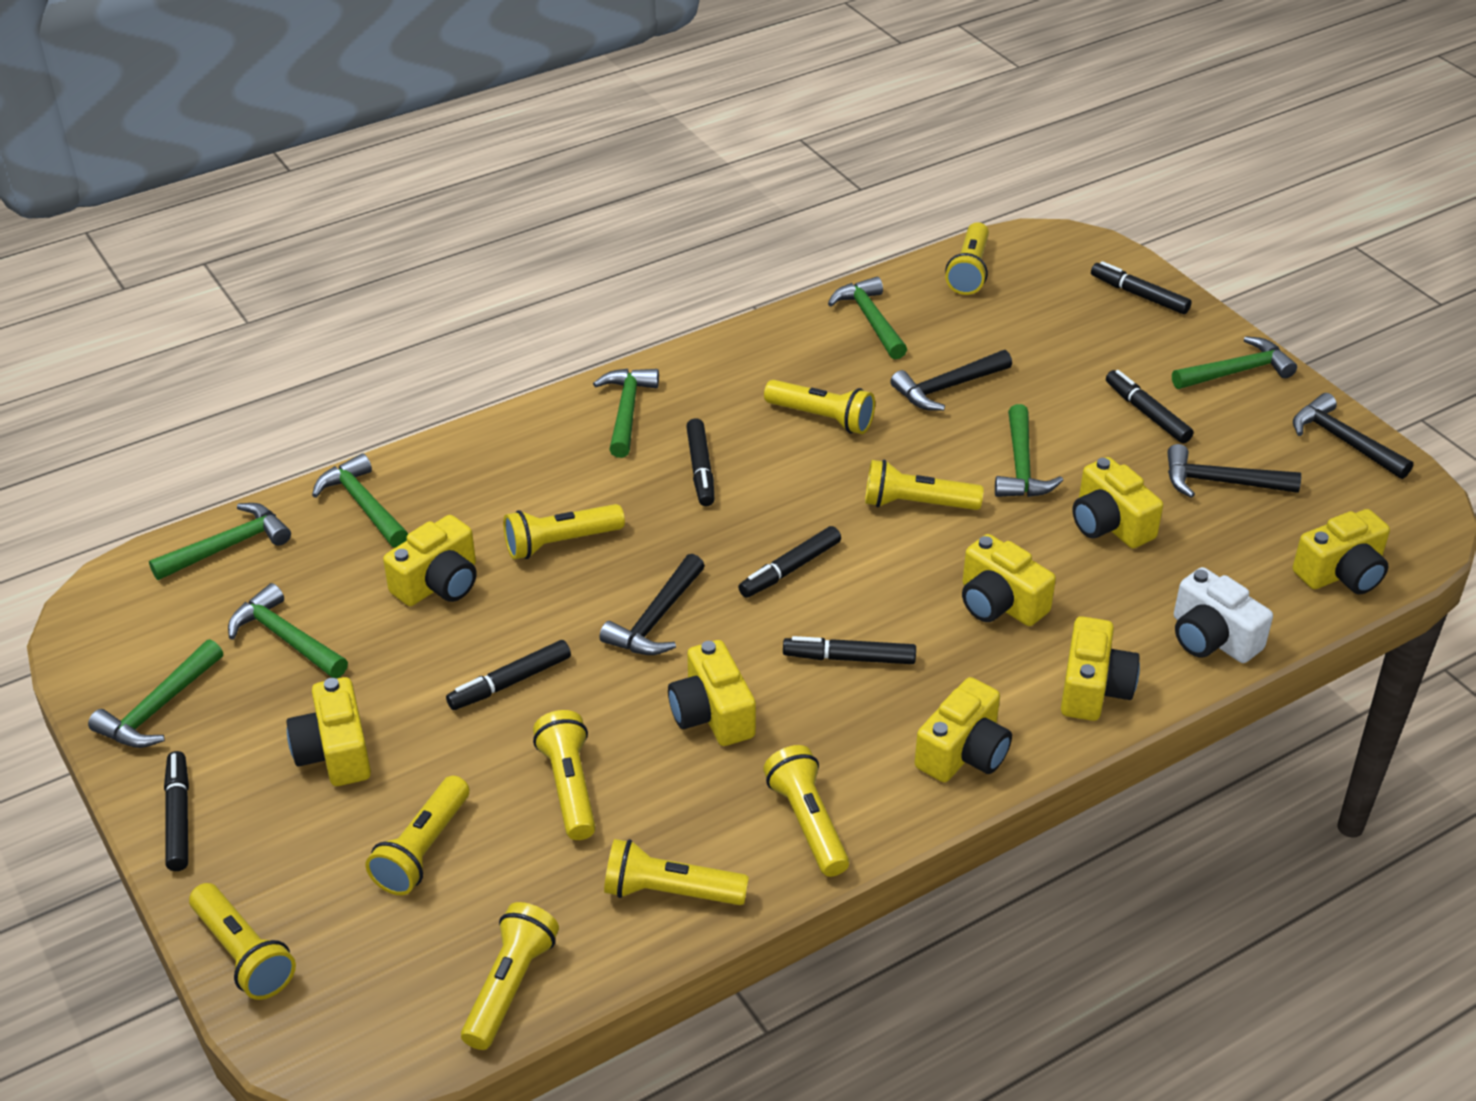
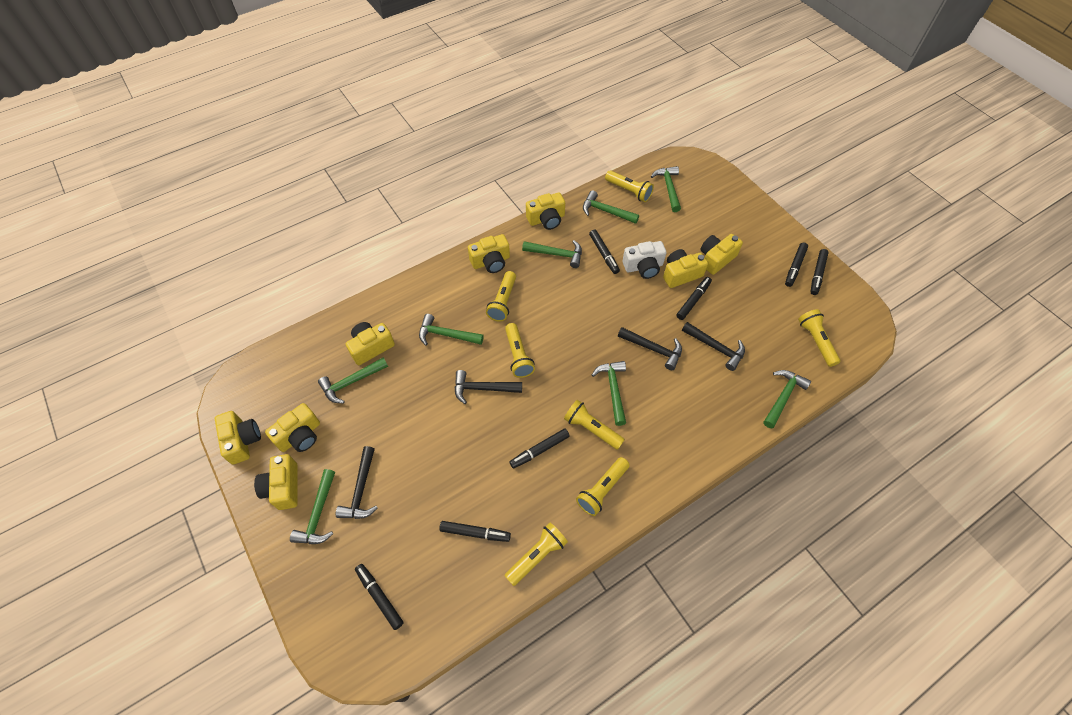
yellow flashlight: [189,883,296,1000] [365,776,469,896] [461,902,559,1050] [503,504,625,559] [533,710,596,840] [604,839,749,905] [763,745,849,877] [764,380,875,434] [865,460,984,510] [945,222,989,295] = 10 -> [486,271,516,322] [505,323,535,378] [505,523,568,586] [564,400,625,450] [576,457,630,516] [605,170,654,202] [798,309,840,367] = 7

